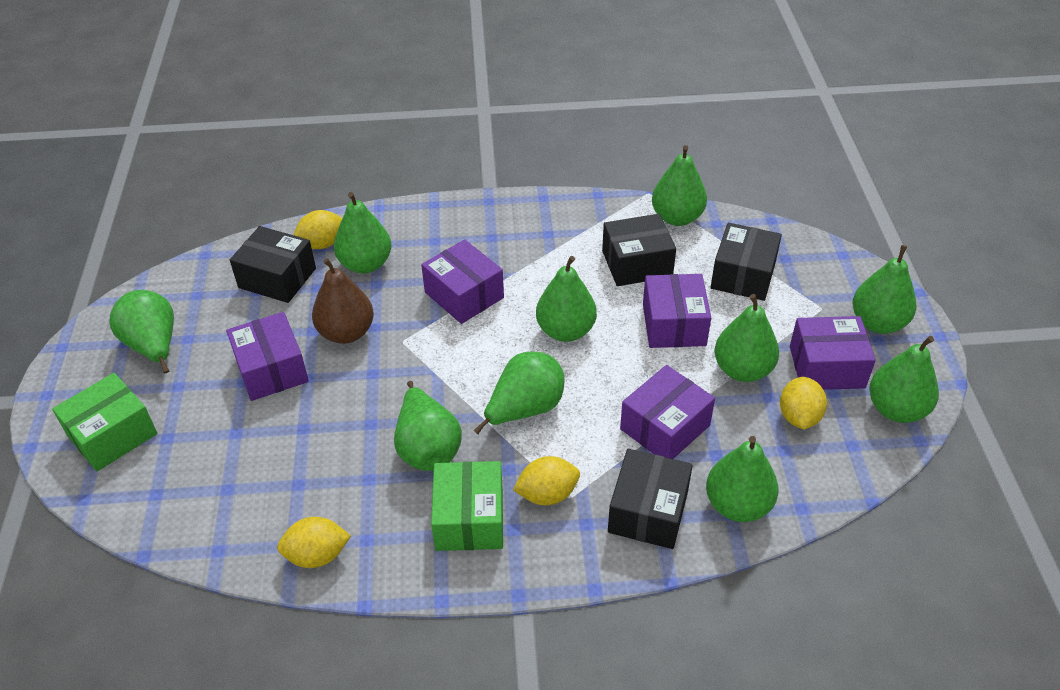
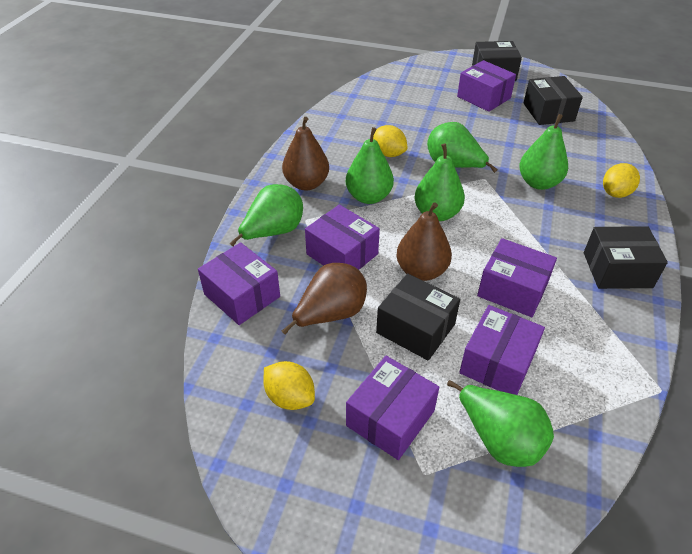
brown pear: [312,258,374,344] = 1 -> [282,117,329,191] [282,263,367,335] [396,202,452,281] = 3
green box: [52,373,157,471] [431,461,503,551] = 2 -> none = 0
green pear: [109,290,174,373] [334,192,391,273] [394,381,462,471] [473,351,565,434] [536,256,597,342] [652,145,707,226] [706,436,779,522] [715,294,779,382] [853,245,916,334] [869,336,939,423] = 10 -> [229,184,303,246] [346,127,394,204] [414,143,465,221] [427,122,497,173] [447,380,554,467] [519,114,568,190] = 6
purple box: [226,312,309,401] [421,239,504,324] [620,365,715,459] [643,274,711,348] [790,316,876,390] = 5 -> [198,242,280,325] [305,205,380,270] [346,356,439,460] [457,60,516,112] [459,305,545,395] [477,238,557,317] = 6
yellow lemon: [277,517,351,568] [293,210,342,249] [513,456,580,505] [780,377,827,429] = 4 -> [263,361,315,410] [373,125,407,157] [603,163,640,198] = 3

